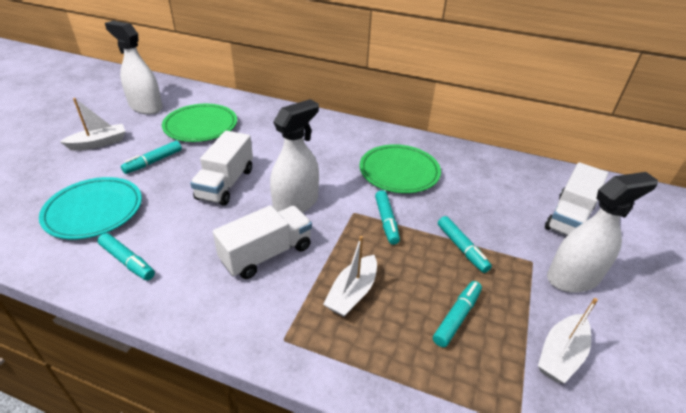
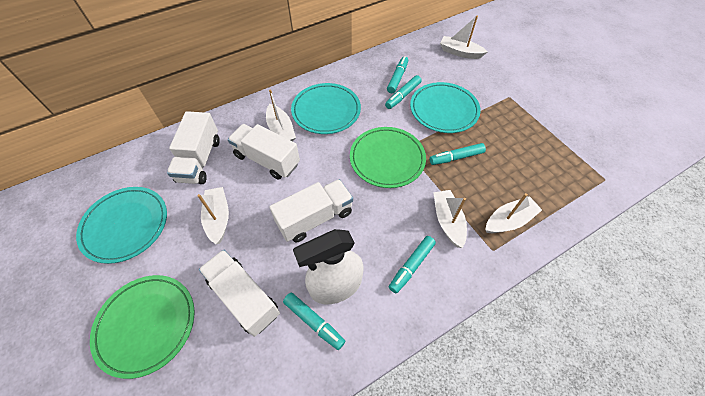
turquoise plate: [39,177,142,239] = 1 -> [76,187,167,264] [291,83,361,134] [410,82,481,133] = 3
white boat: [60,98,126,150] [323,236,377,317] [538,298,598,383] = 3 -> [197,187,229,244] [266,89,296,141] [433,190,467,248] [440,16,488,59] [485,193,542,233] = 5
white spray bottle: [105,21,163,115] [270,99,319,213] [547,172,658,293] = 3 -> [293,229,364,304] = 1
white truck: [190,131,253,206] [213,205,312,279] [545,162,608,236] = 3 -> [167,111,220,184] [199,250,280,337] [228,124,300,180] [269,179,353,243] = 4

